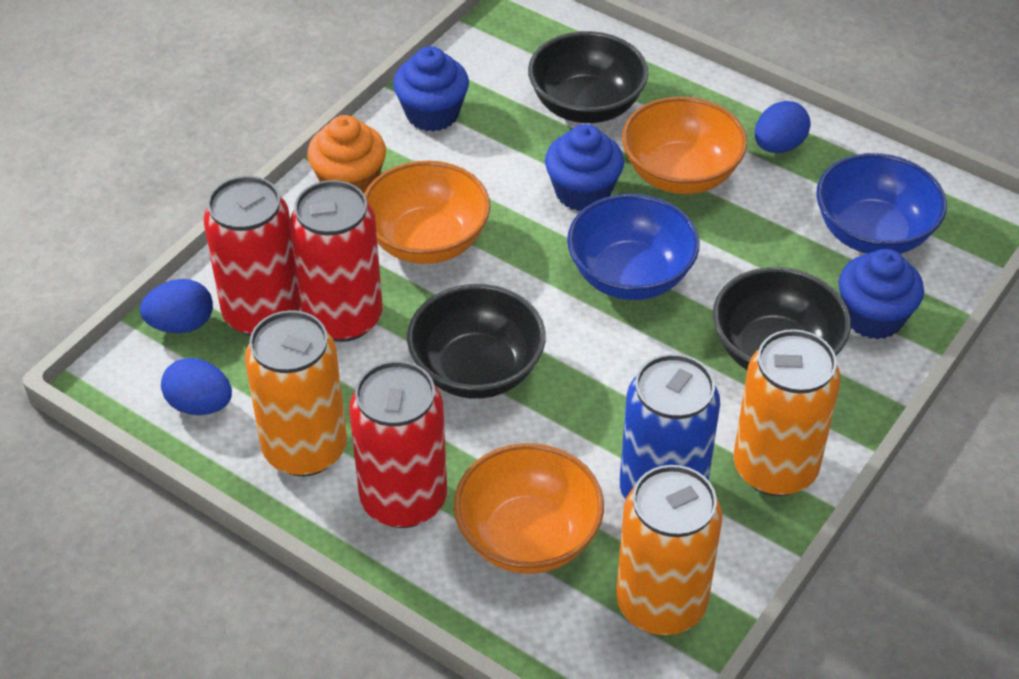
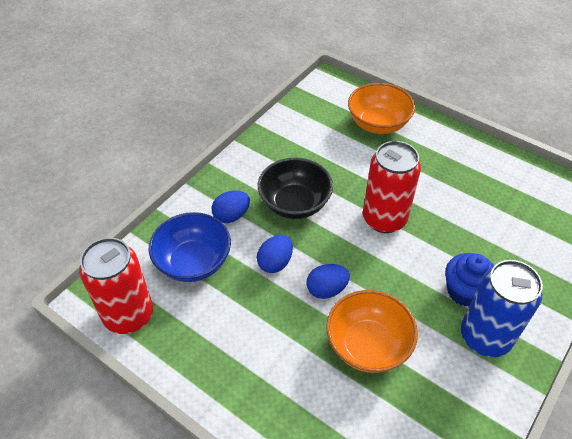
black bowl: [407,284,546,399] [528,31,648,123] [713,267,851,370] = 3 -> [258,158,333,219] = 1
blue bowl: [567,194,699,300] [816,153,947,254] = 2 -> [149,212,231,282] = 1
blue cupcake: [393,46,469,131] [545,124,624,211] [839,249,924,340] = 3 -> [445,253,494,307] = 1
orange bowl: [364,161,490,264] [454,443,604,574] [622,97,747,194] = 3 -> [326,290,418,373] [348,83,415,134] = 2
orange can: [245,310,347,476] [616,465,722,635] [733,329,841,496] = 3 -> none = 0
orange cupcake: [307,115,386,193] = 1 -> none = 0
red can: [204,176,301,336] [290,180,383,342] [349,361,447,528] = 3 -> [79,237,153,334] [363,141,421,233] = 2

